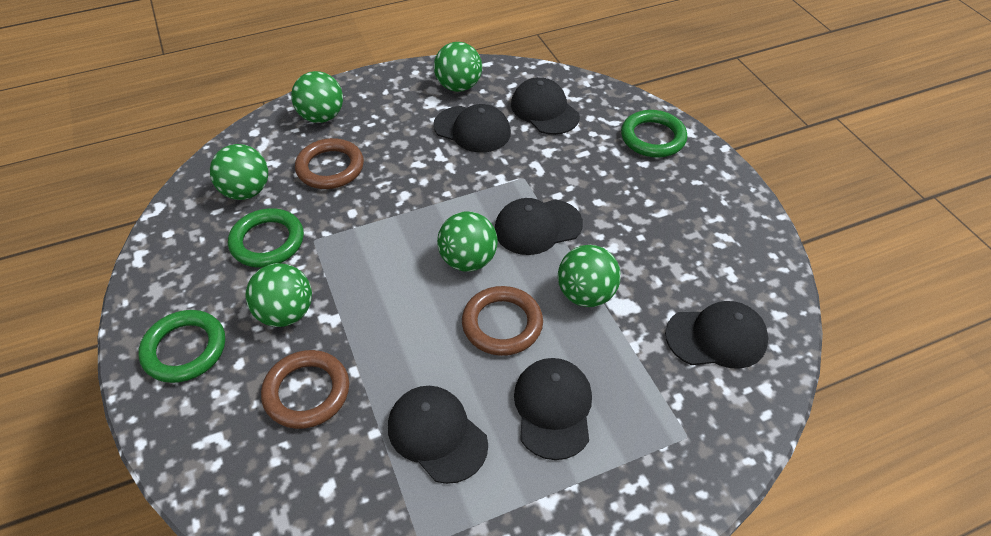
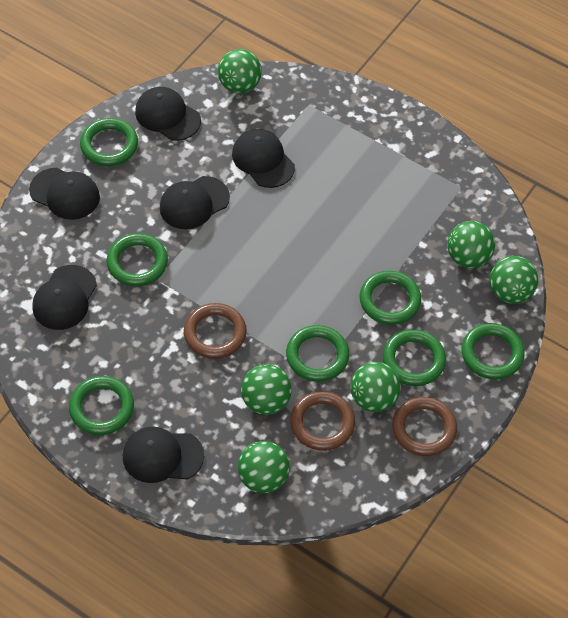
green ring: [138,310,225,383] [228,208,304,267] [621,110,687,158] = 3 -> [69,376,134,435] [80,118,138,166] [107,233,168,286] [286,325,349,382] [360,270,421,325] [383,329,446,386] [462,323,525,380] = 7

